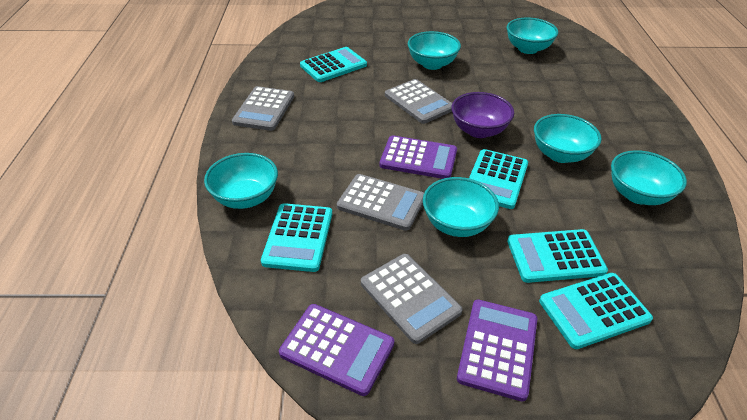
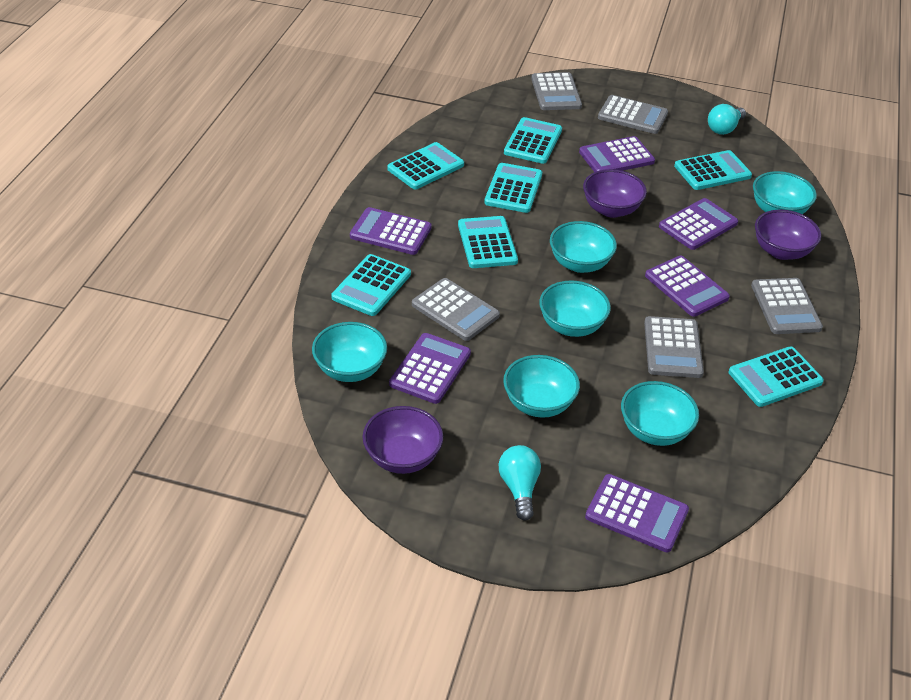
grey calculator: [232,86,294,131] [337,174,424,231] [361,254,463,344] [385,79,452,124] = 4 -> [412,278,500,341] [531,72,582,110] [598,95,668,134] [644,316,704,378] [751,278,823,334] = 5
purple bowl: [451,92,514,138] = 1 -> [362,406,443,474] [583,169,647,218] [755,210,821,260] = 3
purple calculator: [279,304,394,396] [380,135,457,179] [457,299,537,402] = 3 -> [350,207,432,255] [389,333,471,404] [579,136,655,172] [585,474,689,552] [645,256,730,317] [659,198,738,250] = 6
turquoise calculator: [261,203,332,272] [300,47,367,82] [469,149,528,209] [507,229,608,283] [539,273,653,349] = 5 -> [331,254,411,316] [387,142,464,190] [458,216,518,268] [484,163,542,213] [504,117,562,164] [674,150,752,190] [729,346,824,407] = 7
turquoise light bulb: none = 0 -> [499,445,541,520] [708,104,746,135] = 2

